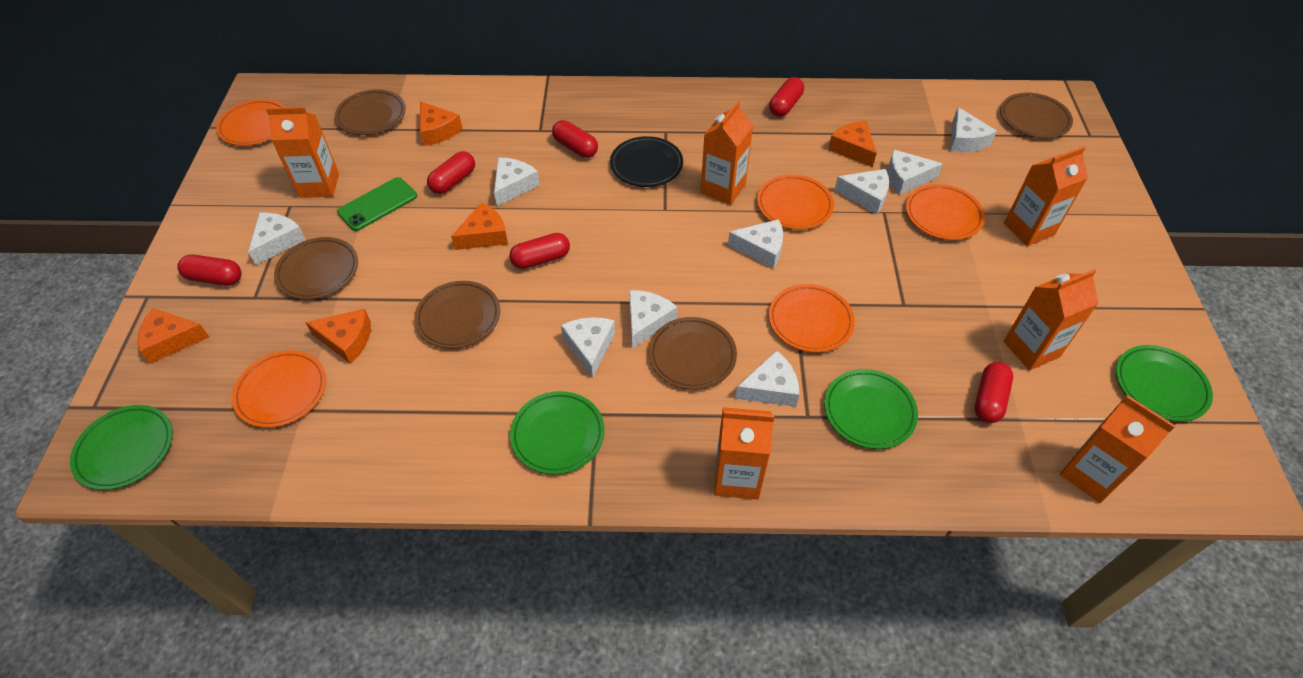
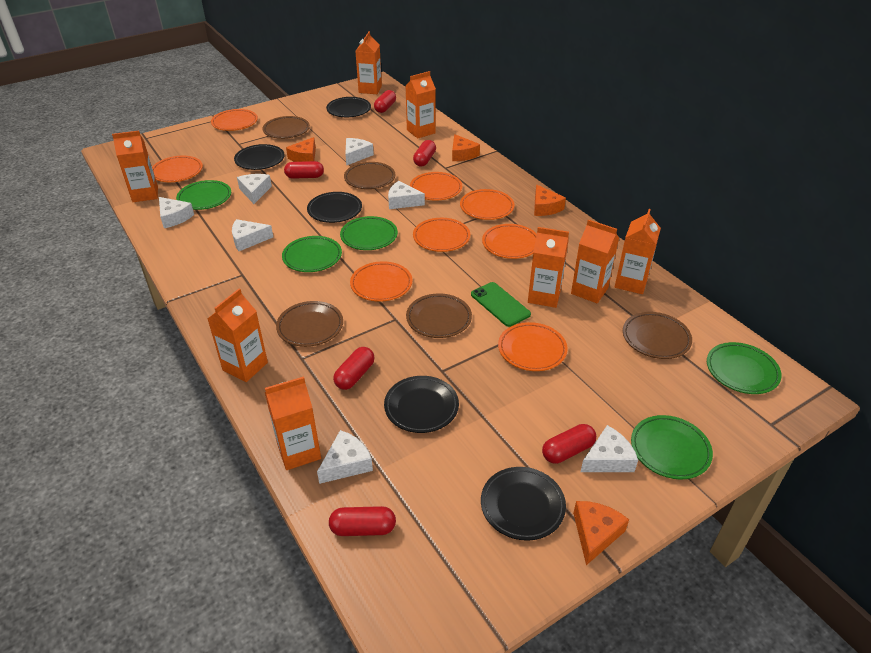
black plate: [610,136,683,187] = 1 -> [234,144,285,170] [307,192,362,223] [326,97,371,117] [384,376,459,433] [481,467,566,541] = 5
green plate: [70,405,173,490] [510,391,605,474] [824,369,918,449] [1116,345,1213,422] = 4 -> [176,180,231,210] [282,236,342,272] [340,216,398,250] [631,415,713,479] [707,342,782,394] = 5
orange carton: [266,107,339,198] [701,101,753,205] [714,407,775,500] [1004,147,1088,246] [1004,269,1099,370] [1060,395,1175,503] = 6 -> [112,131,158,202] [208,289,268,382] [265,376,321,470] [355,31,382,94] [406,71,436,139] [528,227,569,308] [571,220,619,303] [615,209,661,294] = 8
orange cheese: [138,308,209,364] [305,309,371,364] [420,101,463,146] [451,202,508,250] [828,121,877,167] = 5 -> [286,137,316,162] [452,134,480,161] [534,185,566,216] [573,501,629,565] = 4
orange plate: [216,99,285,146] [232,350,326,428] [757,175,834,230] [769,284,855,353] [906,184,985,240] = 5 -> [152,156,203,182] [211,109,258,131] [350,261,412,302] [410,172,462,201] [413,218,470,252] [460,189,515,220] [482,224,537,259] [498,322,568,371] = 8
white cheese: [248,213,306,265] [494,157,540,206] [561,317,615,378] [629,290,677,349] [728,219,783,269] [735,350,799,407] [834,169,889,214] [888,150,943,195] [950,107,997,152] = 9 -> [159,197,194,228] [232,219,273,251] [237,174,272,204] [317,430,373,484] [345,138,374,166] [388,181,425,209] [581,425,638,472] = 7

